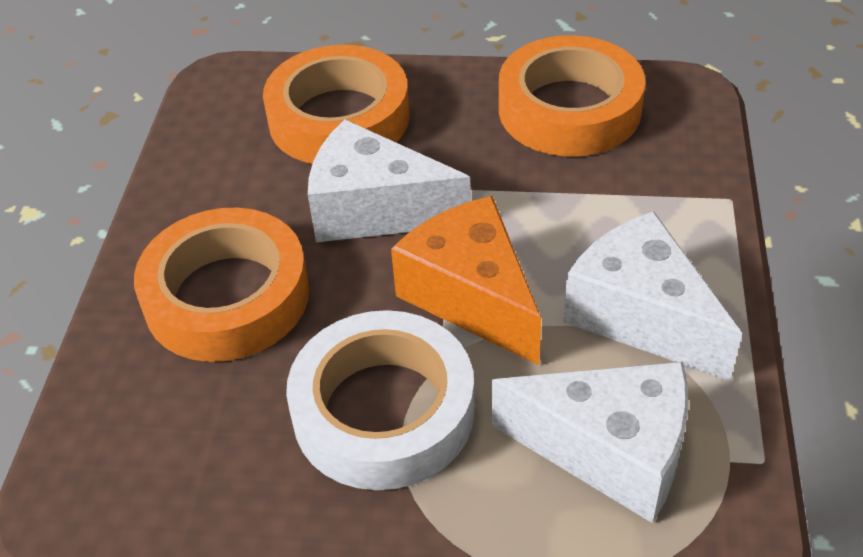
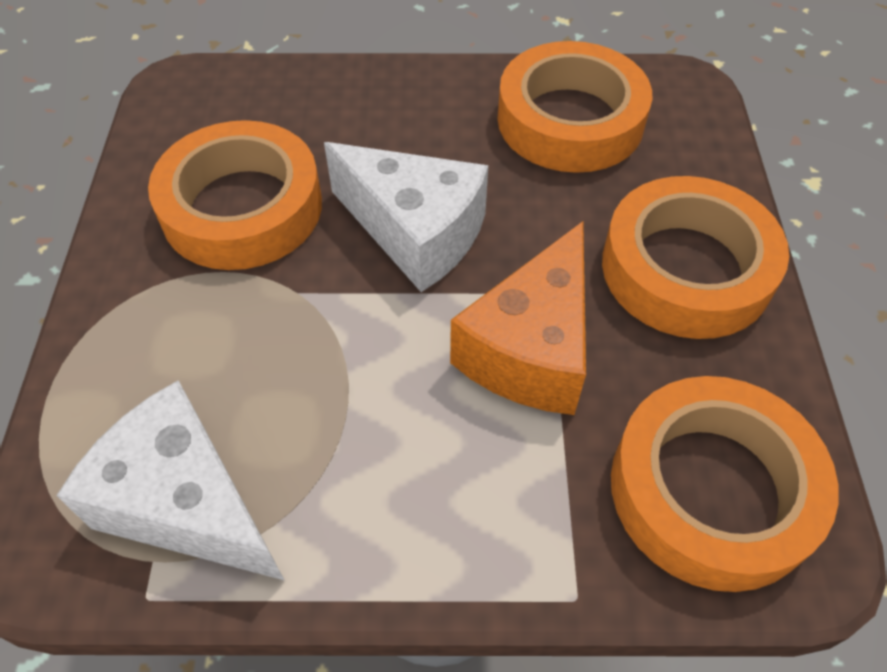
orange tape: [134,207,309,362] [263,45,410,164] [499,35,646,156] = 3 -> [148,120,322,270] [497,41,653,173] [602,176,789,339] [611,376,839,592] = 4
white cheese: [308,119,471,242] [492,362,688,523] [563,211,742,381] = 3 -> [56,380,285,581] [324,142,488,292] = 2
white tape: [286,310,475,490] = 1 -> none = 0

